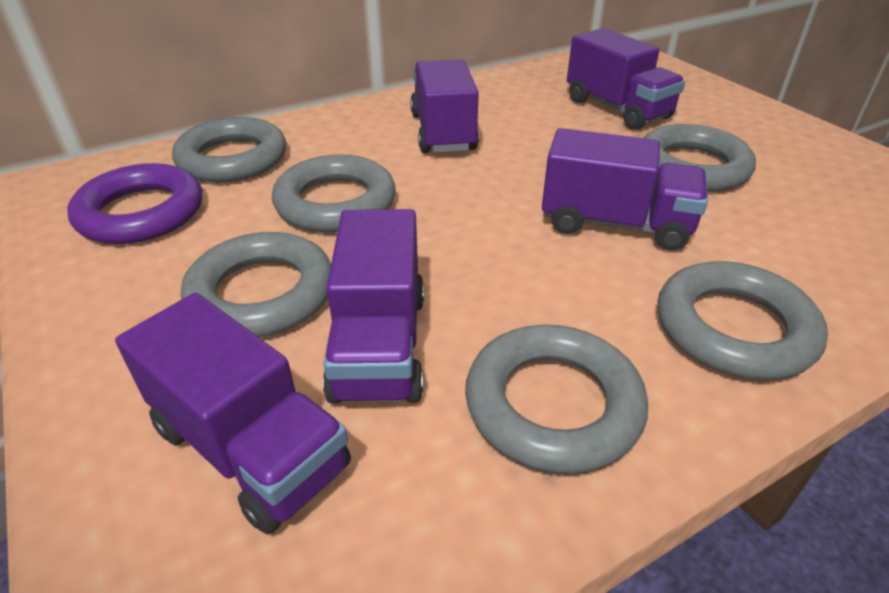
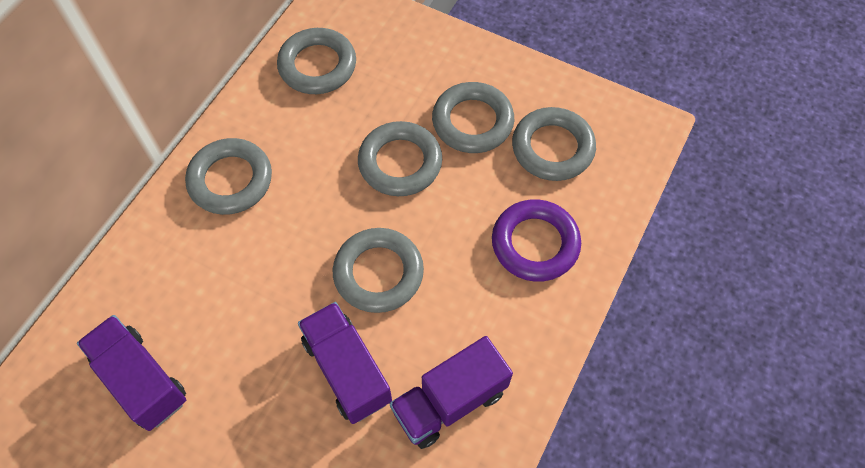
purple truck: [115,293,351,535] [323,209,424,404] [410,59,479,153] [542,128,708,251] [567,28,685,130] = 5 -> [77,315,186,431] [298,302,392,424] [390,336,513,449] = 3

